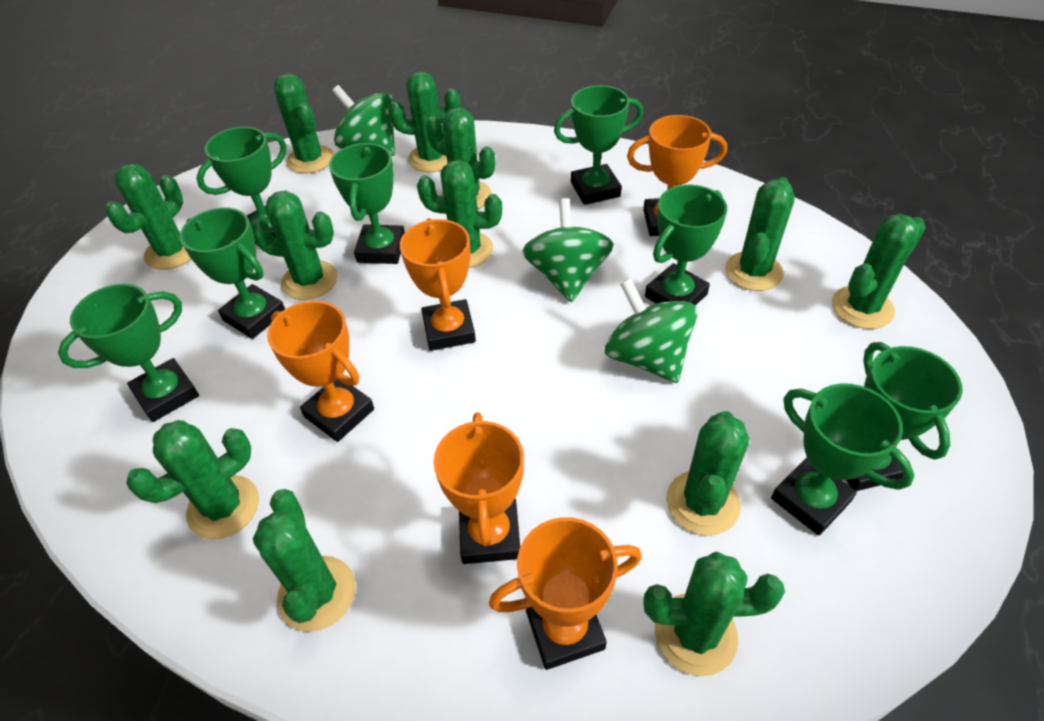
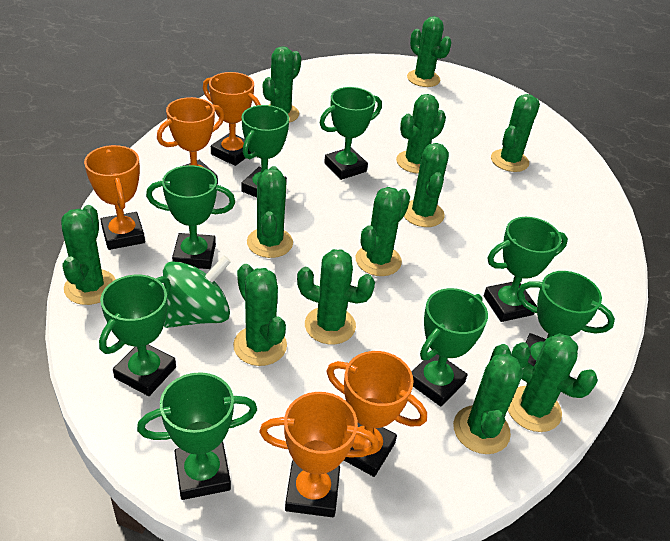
green spinning top: [332,85,395,156] [522,198,613,302] [605,279,698,383] = 3 -> [163,256,231,328] = 1

